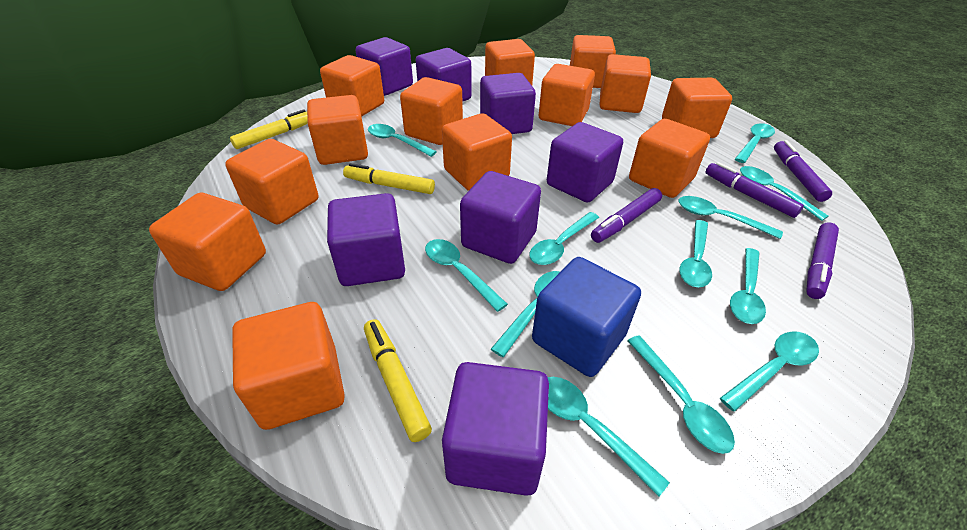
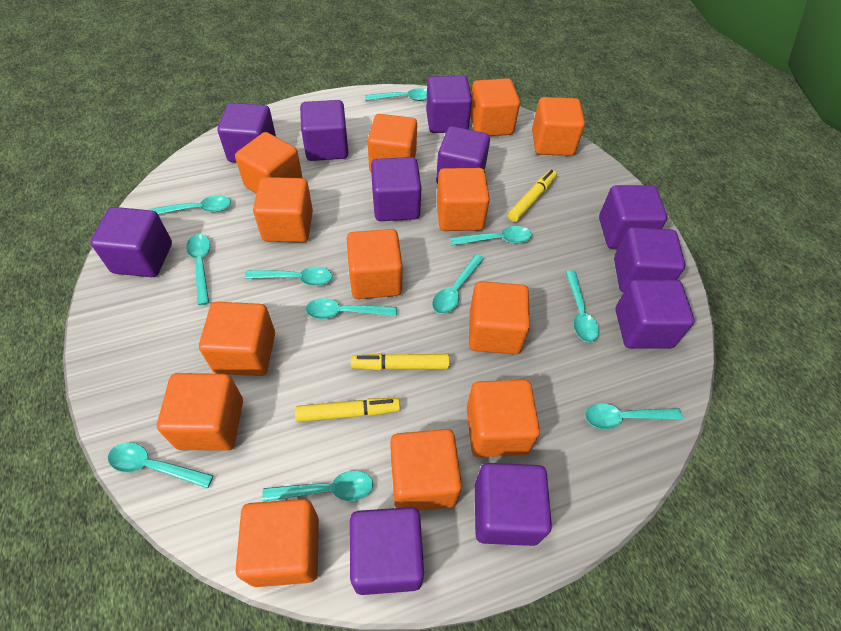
blue cube: [532,257,641,377] = 1 -> none = 0
purple cube: [327,193,405,286] [356,37,413,96] [416,48,472,102] [442,362,549,496] [460,171,541,264] [480,73,536,134] [547,122,623,202] = 7 -> [90,207,172,277] [218,103,276,163] [300,100,348,161] [350,507,424,595] [371,157,421,221] [426,76,472,133] [436,126,490,184] [475,463,552,546] [599,185,667,248] [614,227,686,293] [615,280,695,349] = 11
purple marker: [591,188,662,243] [705,162,804,218] [774,140,832,202] [806,222,839,299] = 4 -> none = 0
turquoise spoon: [368,124,437,157] [425,239,508,312] [491,271,560,357] [529,212,599,265] [547,377,670,497] [627,335,735,454] [679,196,783,239] [680,220,712,287] [720,331,819,412] [730,248,766,324] [735,123,775,163] [740,166,829,221] = 12 -> [108,443,214,488] [149,195,231,214] [186,234,210,305] [245,267,332,286] [262,471,373,502] [306,298,397,319] [365,88,427,101] [432,254,484,314] [450,226,532,246] [566,270,599,343] [585,403,683,429] = 11

